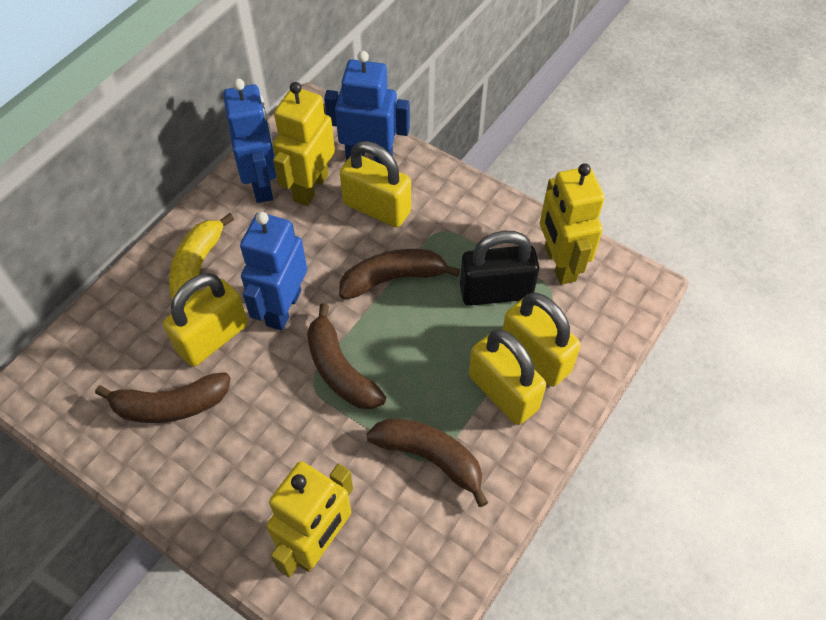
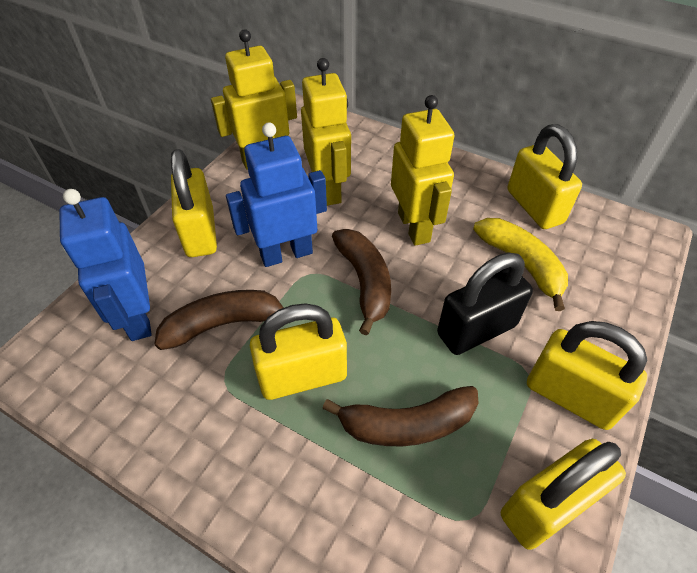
blue robot: [223,78,277,203] [240,212,307,331] [324,51,410,166] = 3 -> [59,189,152,341] [226,122,327,267] = 2
brown banana: [95,372,231,423] [307,303,386,409] [339,249,460,299] [366,418,488,507] = 4 -> [154,290,284,350] [322,386,479,446] [332,229,391,335] = 3
yellow padlock: [163,273,248,367] [340,141,411,227] [469,329,546,425] [503,293,581,387] = 4 -> [171,149,217,257] [250,303,347,400] [501,439,626,550] [508,124,582,229] [527,321,647,430] = 5

